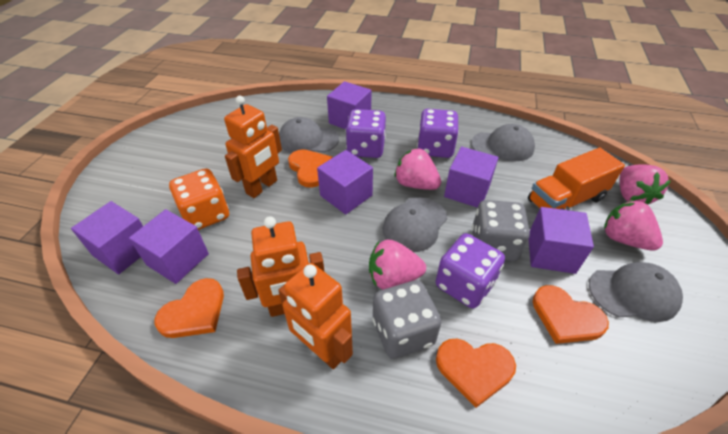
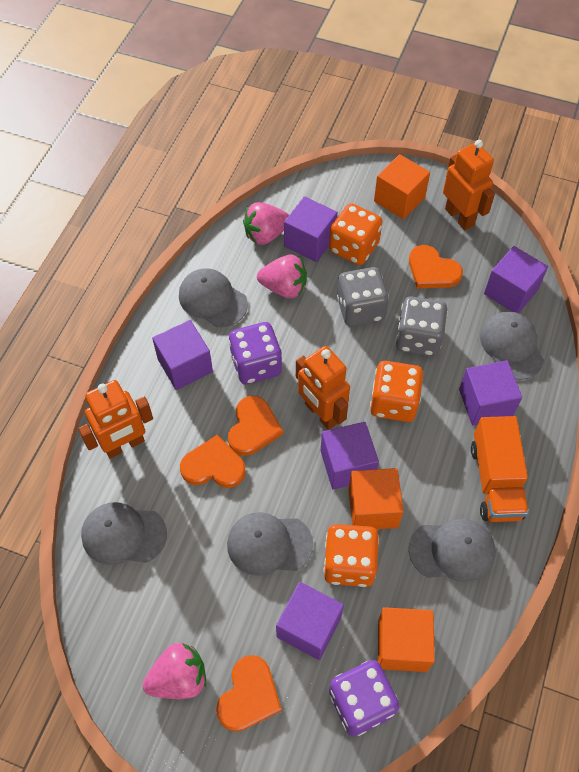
grey cap: [279,117,339,153] [383,197,447,252] [471,124,535,161] [589,262,683,322] = 4 -> [81,502,167,565] [179,268,248,327] [227,512,313,576] [409,518,495,582] [480,311,544,380] = 5
orange cube: none = 0 -> [348,468,404,529] [374,154,430,219] [378,607,435,672] = 3
orange dice: [169,168,229,230] = 1 -> [323,524,379,587] [329,203,382,265] [370,361,423,422] = 3
pink strawberry: [369,239,426,290] [394,148,441,190] [604,200,663,251] [619,164,670,205] = 4 -> [143,643,206,699] [243,202,289,245] [257,255,307,299] = 3
purple dice: [346,109,386,158] [417,109,459,158] [436,233,505,308] = 3 -> [229,322,282,385] [329,660,399,736] = 2

